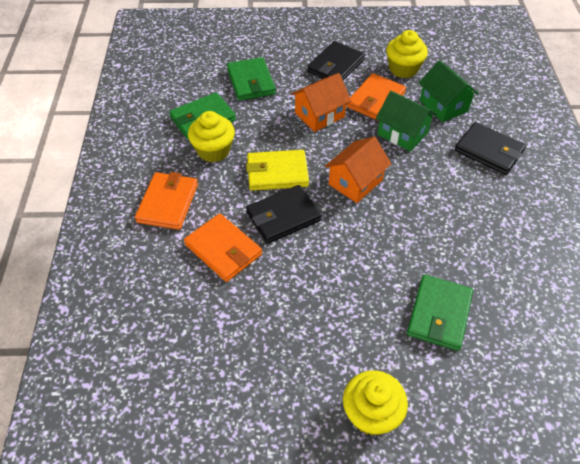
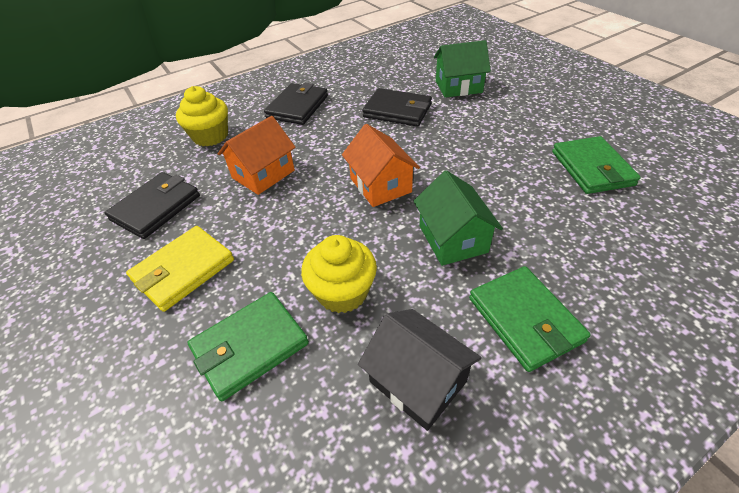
black house: none = 0 -> [358,309,482,431] = 1
orange wallet: [135,172,198,230] [184,213,262,282] [347,73,406,121] = 3 -> none = 0
yellow cupcake: [188,111,235,162] [343,370,408,436] [386,30,428,78] = 3 -> [176,86,228,146] [301,235,377,313] = 2

